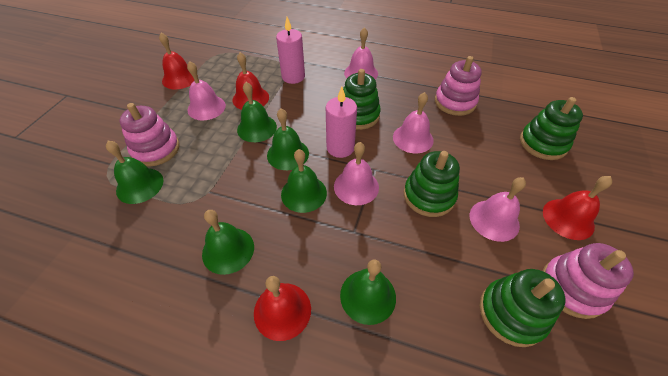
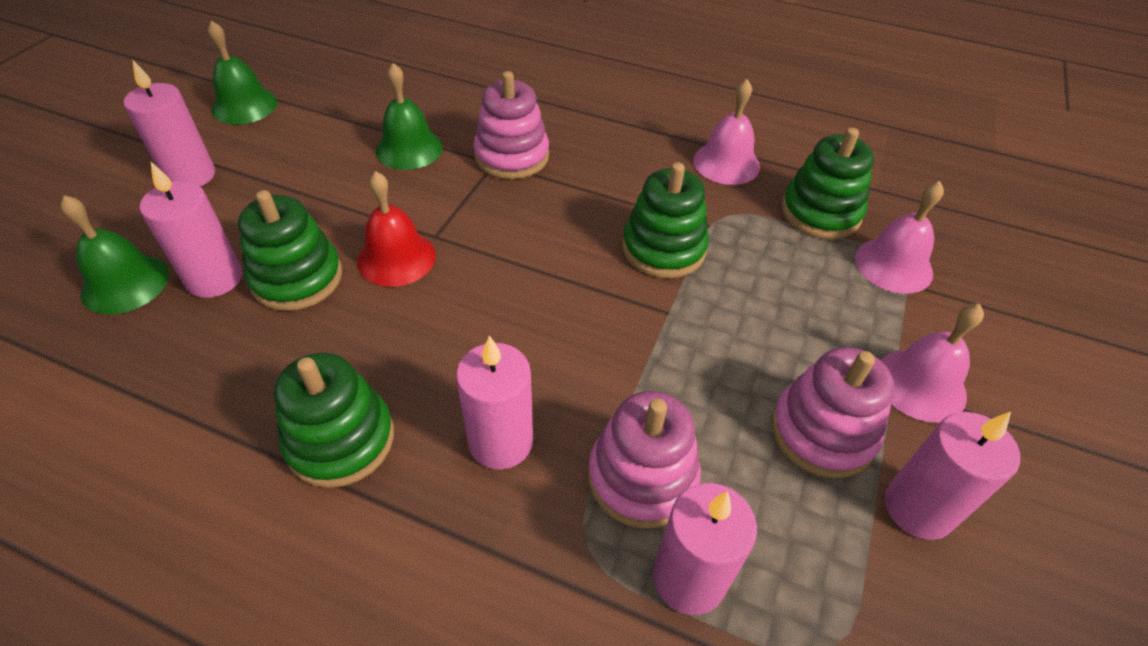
green bell: [106,141,164,204] [202,210,254,275] [237,82,277,142] [267,108,309,170] [281,149,327,213] [340,260,396,325] = 6 -> [60,195,169,315] [208,20,277,125] [375,63,443,170] = 3
pink bell: [187,61,226,120] [334,142,379,205] [344,27,378,79] [393,92,434,153] [470,177,526,242] = 5 -> [693,79,760,185] [855,181,944,294] [881,304,984,423] = 3
pink candle: [276,17,305,84] [326,87,357,158] = 2 -> [124,59,215,187] [140,162,242,298] [456,336,533,470] [653,483,757,615] [885,412,1020,540] = 5
red bell: [159,33,198,89] [233,52,269,110] [254,276,311,341] [543,176,612,240] = 4 -> [357,171,436,287] = 1

